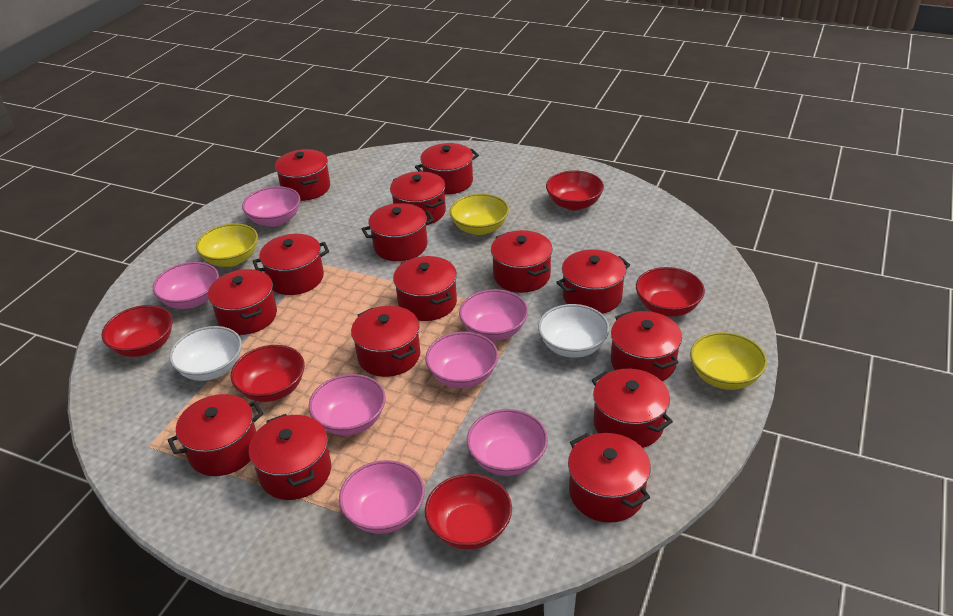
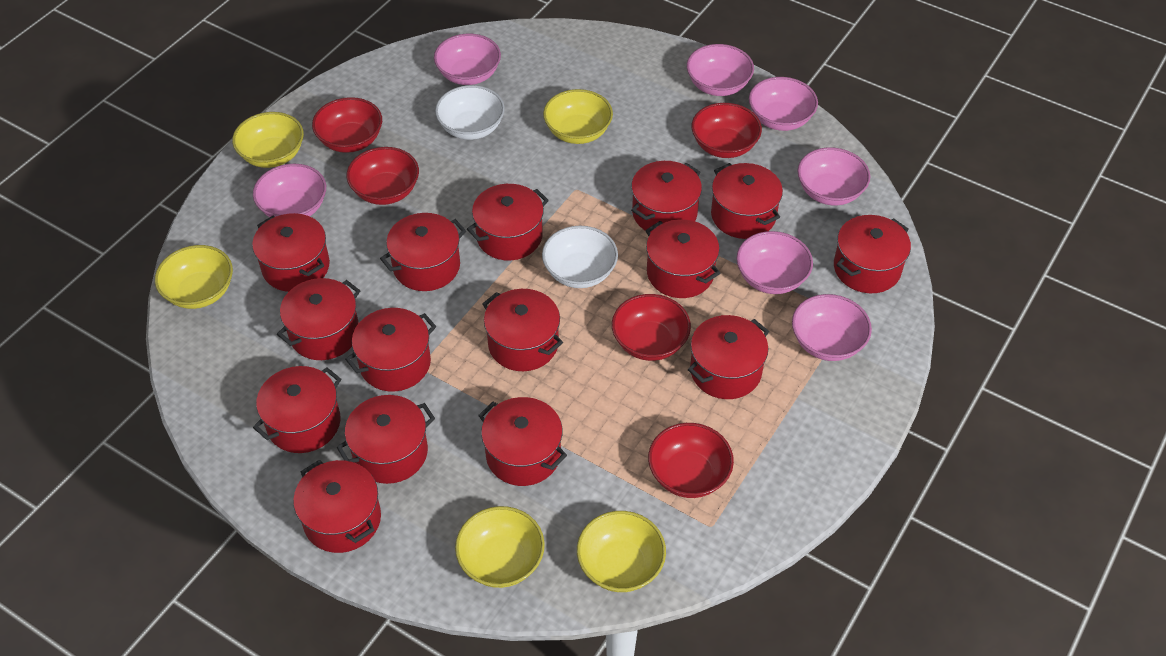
yellow bowl: [196,223,258,267] [450,194,509,235] [690,332,767,390] = 3 -> [155,245,233,309] [232,112,304,168] [455,506,545,588] [543,89,613,144] [577,511,666,592] = 5

